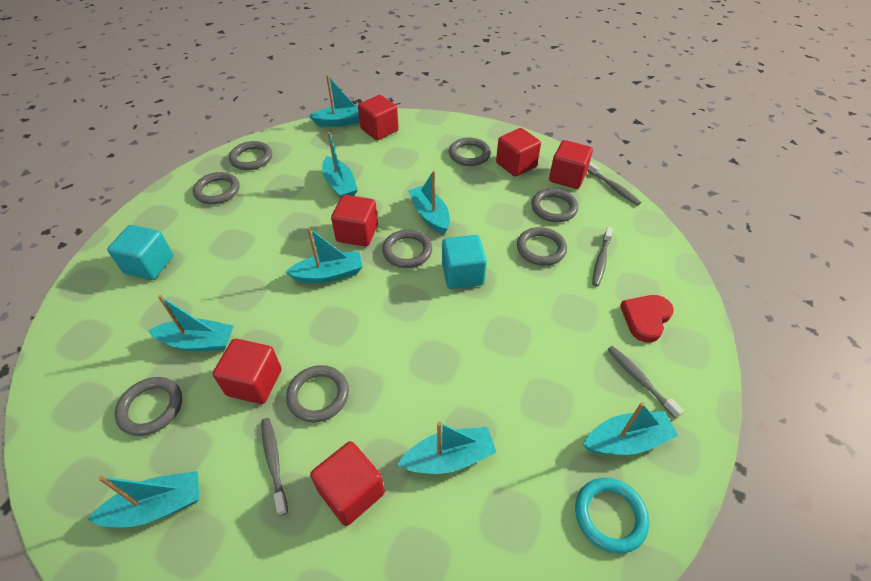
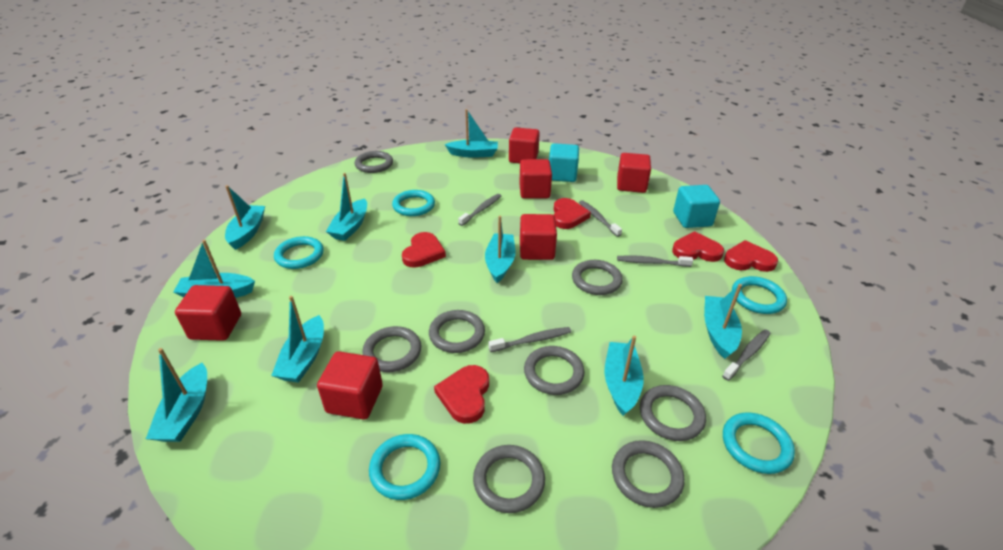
grey toothbrush: [261,418,288,516] [588,162,641,205] [592,227,613,286] [607,346,684,419] = 4 -> [458,194,501,226] [489,327,571,352] [579,200,622,237] [617,255,693,267] [722,329,771,381] = 5
red heart: [620,295,674,343] = 1 -> [402,232,446,268] [434,365,489,424] [554,198,591,229] [672,231,724,262] [724,240,778,272] = 5
turquoise boat: [88,471,199,527] [148,295,234,351] [285,227,363,283] [309,75,360,127] [322,132,358,198] [397,421,497,474] [408,171,450,234] [583,402,678,455] = 8 -> [146,348,207,442] [173,240,255,298] [225,185,265,250] [271,296,324,383] [326,173,367,241] [445,109,498,158] [485,216,516,283] [604,336,644,416] [704,284,742,359] = 9
turquoise ring: [575,478,649,553] = 1 -> [274,236,324,269] [369,434,440,500] [392,190,435,216] [723,412,795,474] [732,276,787,314] = 5

